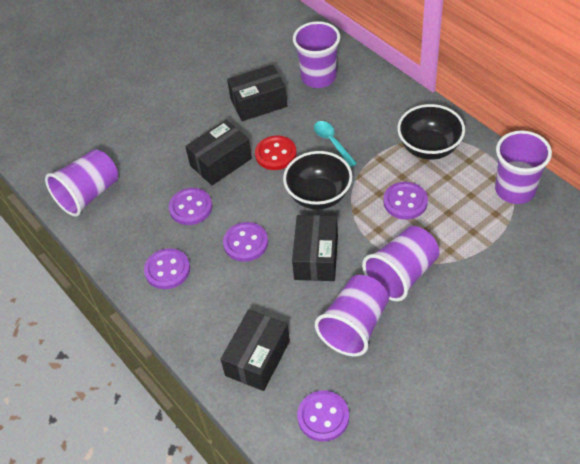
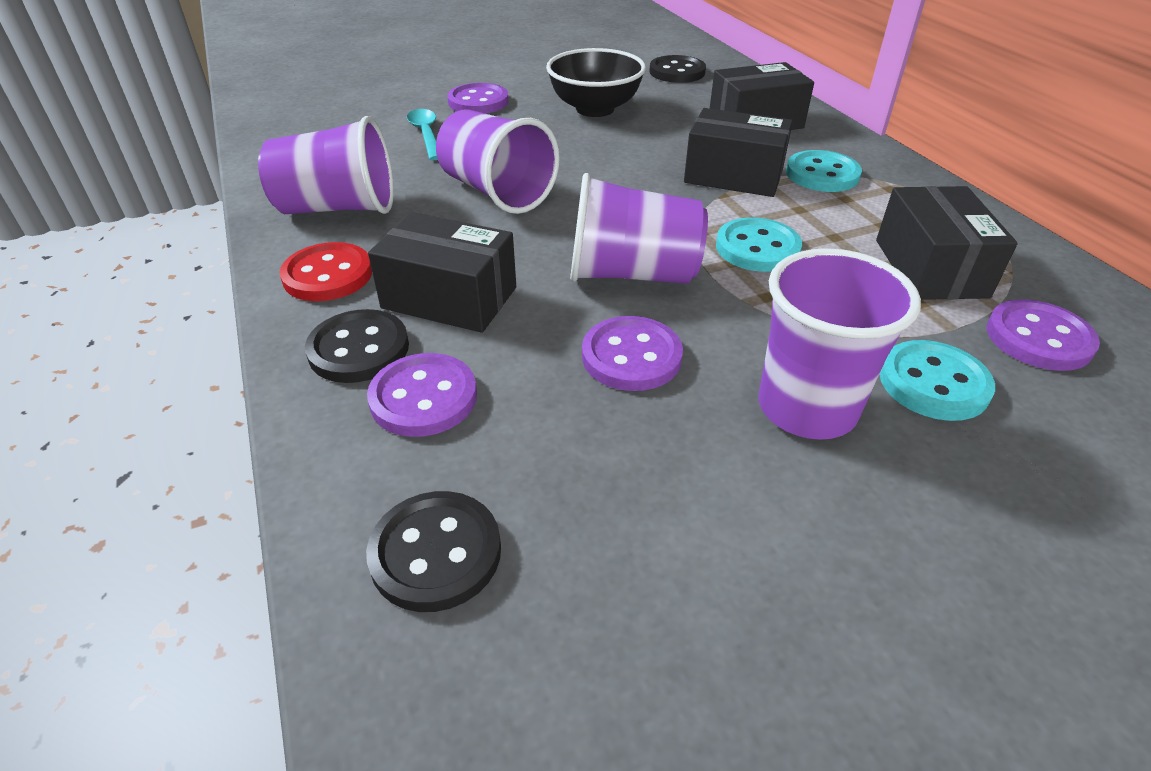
black bowl: [283,151,352,210] [397,104,465,160] = 2 -> [546,48,646,117] = 1
black button: none = 0 -> [305,309,409,383] [366,491,501,612] [649,55,706,83] = 3
purple button: [144,248,190,289] [169,188,212,225] [223,222,268,262] [297,391,349,442] [383,182,428,220] = 5 -> [367,353,477,437] [447,83,509,114] [582,316,683,391] [987,299,1100,371] = 4
purple cup: [45,149,118,217] [293,21,340,88] [315,275,389,357] [362,226,439,301] [495,131,552,204] = 5 -> [258,116,394,214] [436,109,560,214] [570,173,708,284] [758,248,921,440] = 4
turquoise button: none = 0 -> [716,217,802,272] [786,150,862,192] [880,340,995,421] = 3

